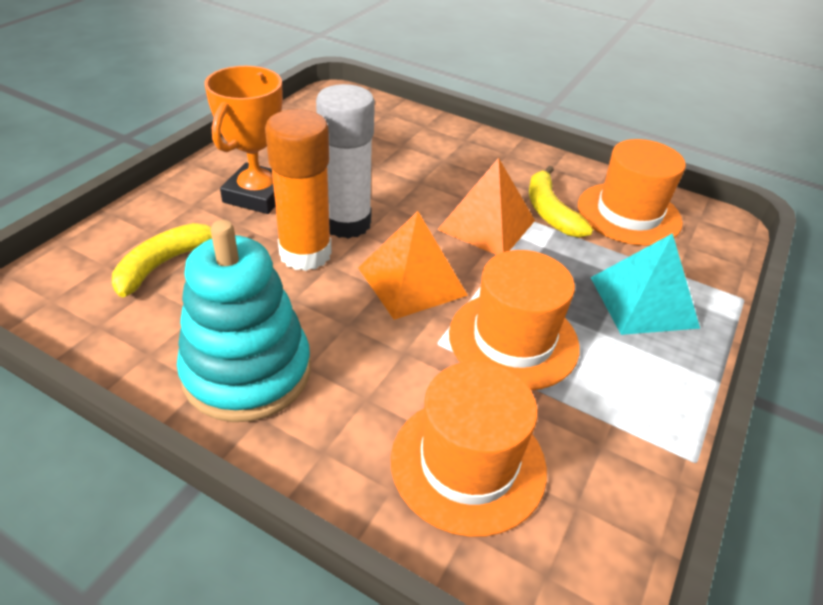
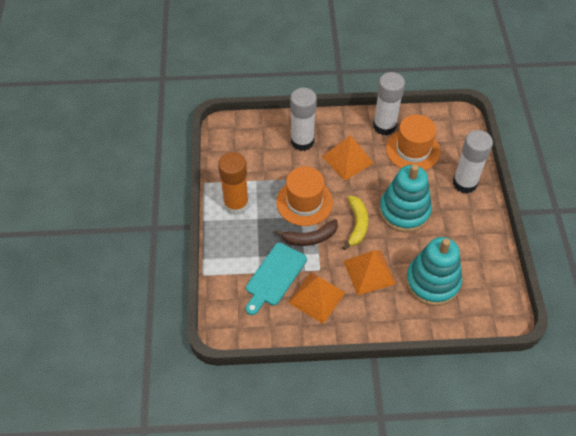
brown banana: none = 0 -> [274,219,338,246] = 1
orange hat: [391,361,547,537] [449,250,580,390] [578,139,686,246] = 3 -> [276,166,333,226] [386,114,440,170] = 2
orange pyramid: [358,211,468,320] [437,158,535,255] = 2 -> [288,273,346,324] [322,135,373,181] [343,250,396,295] = 3
orange trophy: [205,66,283,214] = 1 -> none = 0
turquoise cutting board: none = 0 -> [246,243,307,315] = 1
turquoise pyramid: [591,233,700,335] = 1 -> none = 0
turquoise stacking toy: [177,220,311,422] = 1 -> [379,164,432,232] [406,237,462,306] = 2
white glue stick: [316,84,375,239] = 1 -> [290,88,317,151] [373,72,405,135] [453,130,493,193] = 3
yellow banana: [112,223,212,297] [529,166,593,237] = 2 -> [343,196,369,250] = 1

